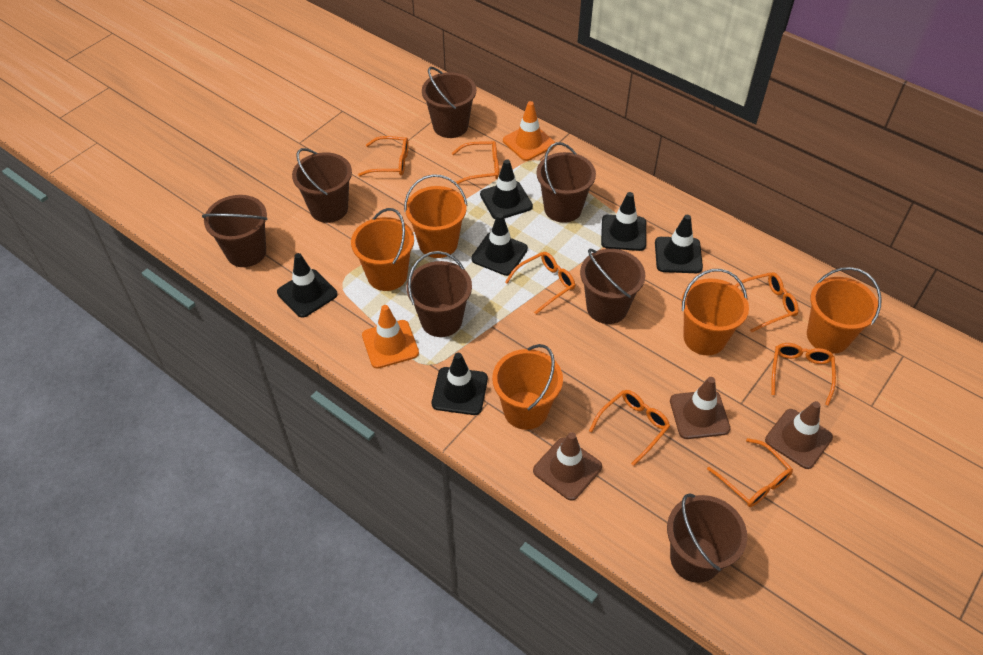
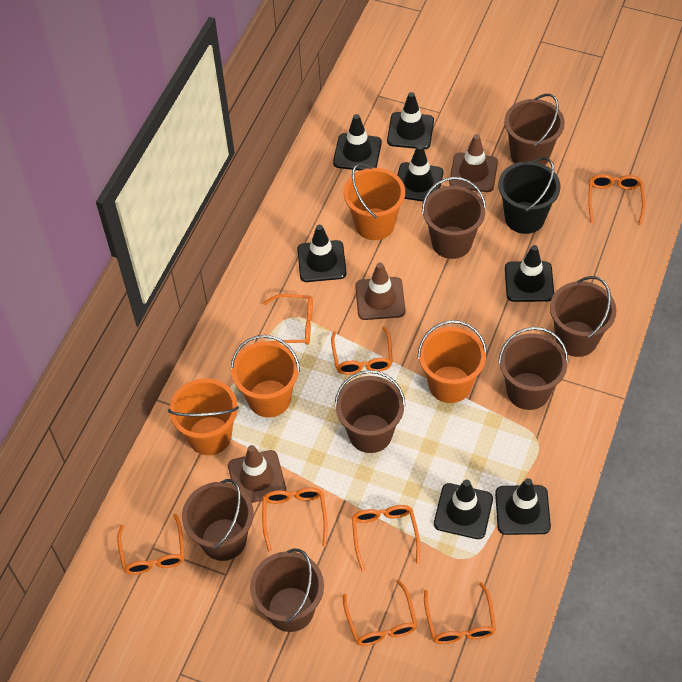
black bucket: none = 0 -> [498,157,560,234] = 1
black traffic cone: [277,253,338,318] [432,353,488,415] [471,213,528,276] [480,159,533,219] [601,192,646,251] [655,215,703,273] = 6 -> [297,225,346,282] [333,114,382,171] [387,92,434,149] [397,145,444,201] [434,480,493,539] [495,478,551,535] [505,245,554,302] = 7
orange bucket: [351,208,414,291] [404,174,468,258] [492,344,563,430] [681,269,749,355] [807,267,882,354] = 5 -> [168,378,239,455] [231,335,300,417] [344,163,405,240] [418,320,487,403] = 4
orange glasses: [358,136,409,176] [452,141,499,184] [505,252,575,314] [589,390,670,466] [707,438,793,507] [735,272,799,332] [772,343,836,406] = 7 -> [117,514,185,575] [262,488,328,551] [263,294,313,345] [331,327,393,375] [343,579,417,646] [352,505,420,572] [424,582,496,644] [588,174,645,225] = 8
orange traffic cone: [362,305,419,369] [503,101,555,161] = 2 -> none = 0

